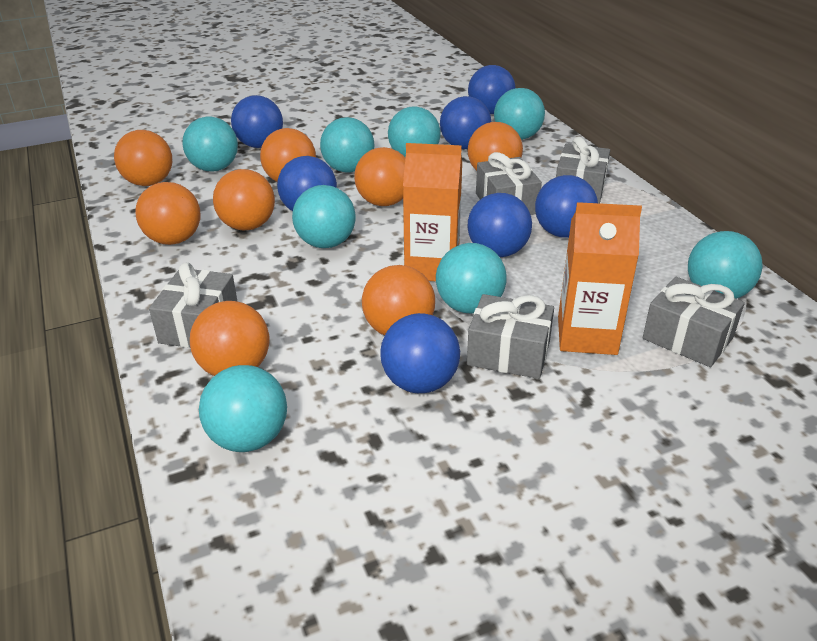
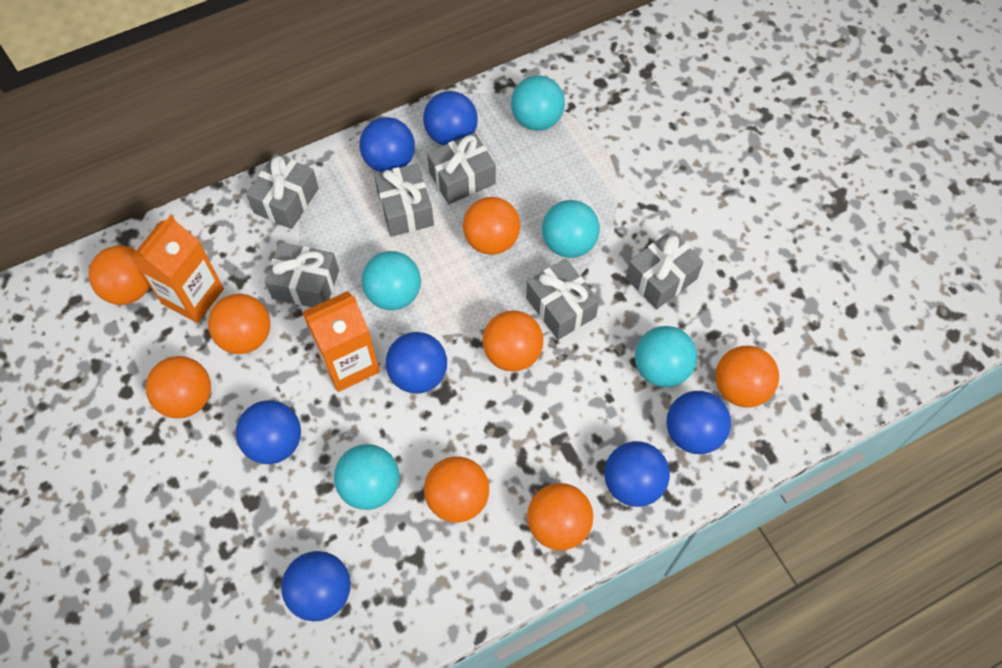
grey gift: [149,262,238,348] [467,294,554,379] [476,152,542,215] [556,136,610,203] [642,277,745,367] = 5 -> [246,154,319,229] [265,242,339,307] [374,163,434,237] [427,133,496,204] [526,259,599,340] [626,230,703,309] = 6
turquoise ball: [182,116,238,171] [199,365,287,452] [292,185,356,248] [320,117,374,173] [388,107,440,158] [436,243,507,314] [494,88,545,140] [688,231,763,299] = 8 -> [334,444,399,510] [361,251,421,310] [511,76,565,131] [542,200,600,258] [635,326,697,387] = 5

